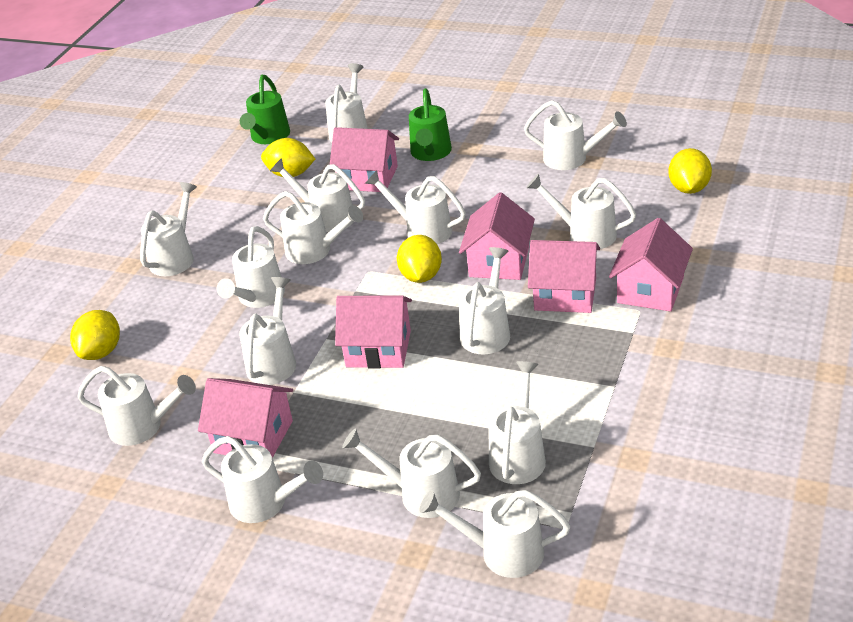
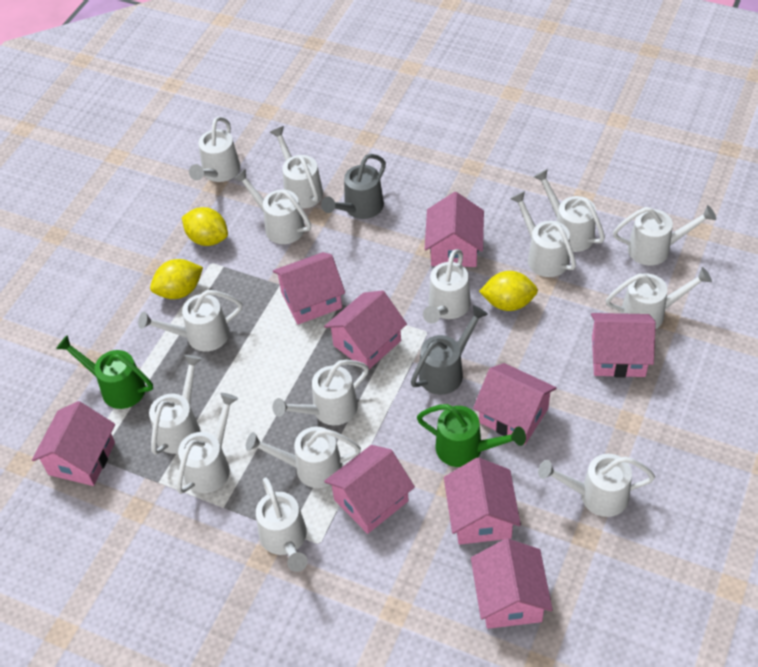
grey watering can: none = 0 -> [321,154,386,219] [411,305,488,395] = 2
pink house: [198,378,293,458] [330,127,399,192] [335,296,412,369] [459,192,535,280] [528,240,600,313] [609,218,693,311] = 6 -> [32,401,115,486] [273,252,345,325] [324,290,407,369] [324,445,415,534] [425,192,484,267] [444,457,521,545] [471,538,553,629] [473,363,557,445] [591,313,656,378] = 9
yellow lemon: [70,310,120,360] [261,138,315,177] [397,235,442,283] [668,148,712,194] = 4 -> [150,259,203,299] [182,207,228,246] [479,271,538,311] = 3

